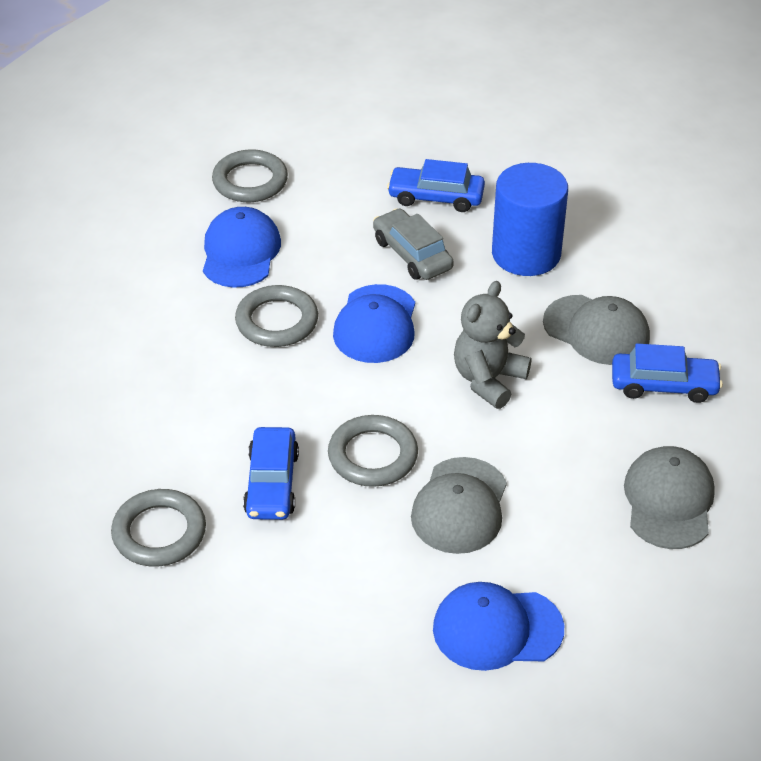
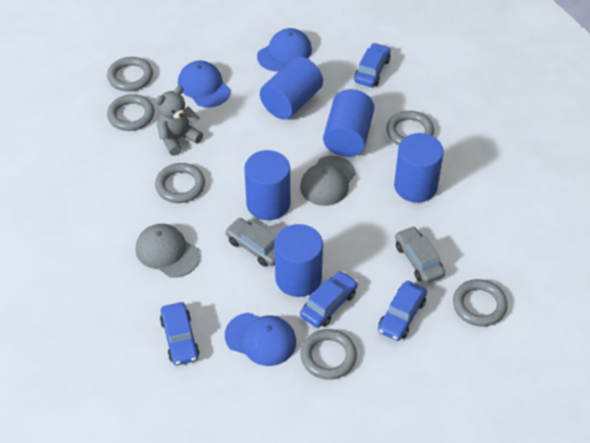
blue car: [243,427,299,520] [387,159,485,212] [612,343,723,403] = 3 -> [160,302,200,365] [300,271,358,328] [354,43,391,87] [378,281,427,341] = 4
blue cylinder: [492,163,568,276] = 1 -> [244,150,290,220] [260,56,323,120] [274,224,323,297] [323,89,374,157] [394,133,444,203] = 5
grey cap: [411,457,507,554] [543,295,650,365] [624,446,715,549] = 3 -> [136,224,200,278] [300,156,356,206] = 2
grey car: [373,208,454,280] = 1 -> [225,218,276,267] [395,226,445,283] = 2
grey ring: [111,489,206,567] [212,149,288,202] [235,285,318,347] [328,415,418,487] = 4 -> [107,57,153,91] [107,94,154,131] [155,163,205,203] [300,329,357,380] [386,111,434,145] [453,279,508,327] = 6

